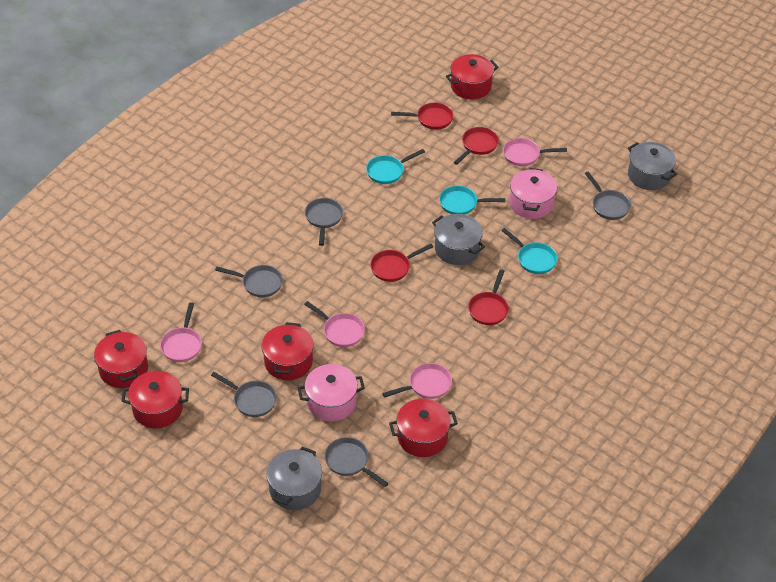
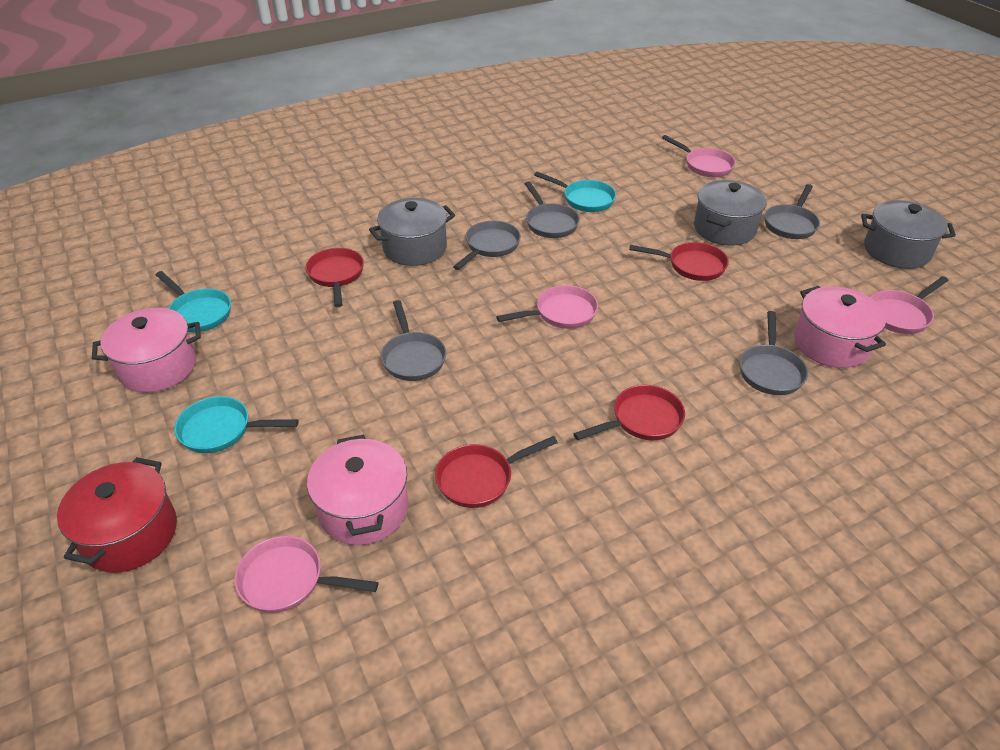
pink pot: [298,364,365,421] [510,168,557,219] = 2 -> [92,308,201,392] [307,435,408,545] [794,286,886,368] = 3
red pot: [94,330,148,388] [121,371,189,428] [261,322,314,380] [389,398,458,457] [446,54,499,99] = 5 -> [57,457,177,573] = 1

